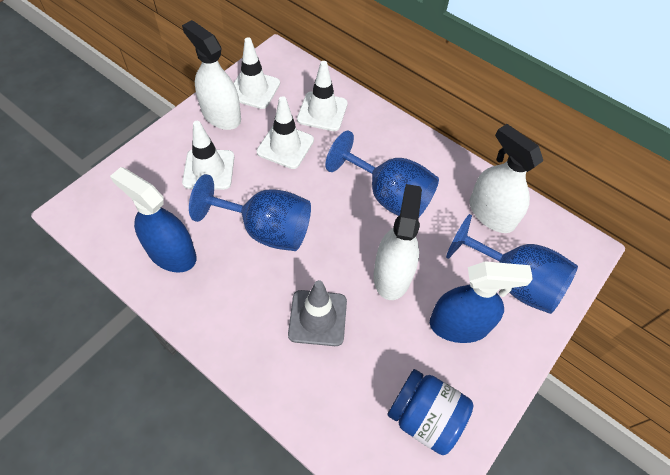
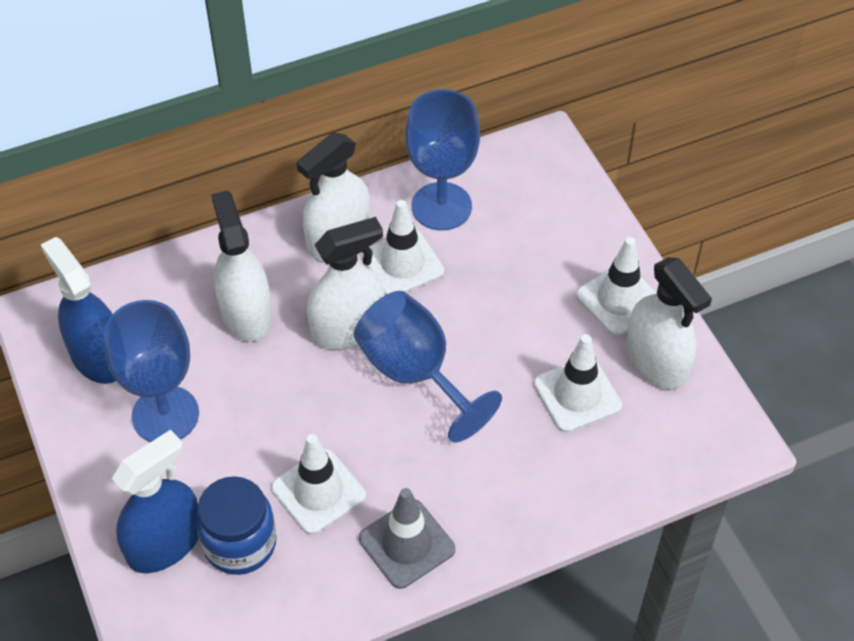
white spray bottle: [182,20,241,130] [373,184,422,300] [470,124,543,233] = 3 -> [211,190,272,342] [297,132,370,260] [307,217,385,349] [626,257,712,390] = 4

